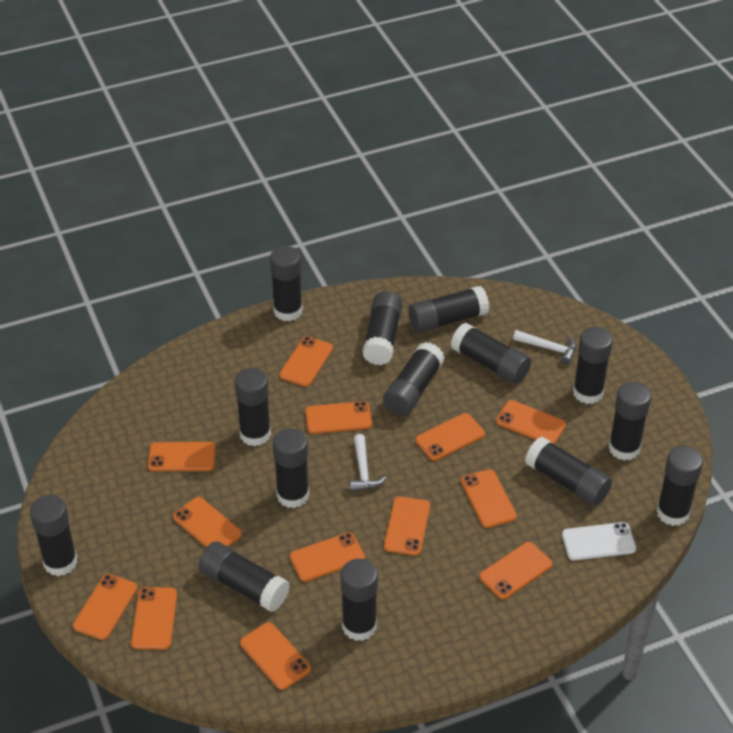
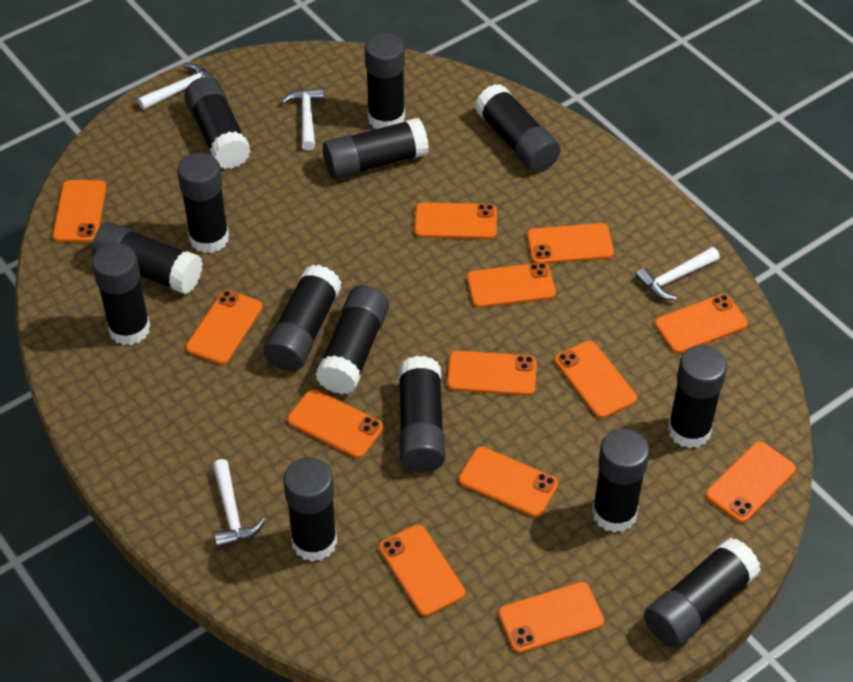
white hammer: [349,434,386,492] [513,330,576,364] = 2 -> [138,64,216,110] [212,459,265,548] [281,87,324,151] [635,247,720,300] = 4
white phone: [562,522,636,561] = 1 -> none = 0

